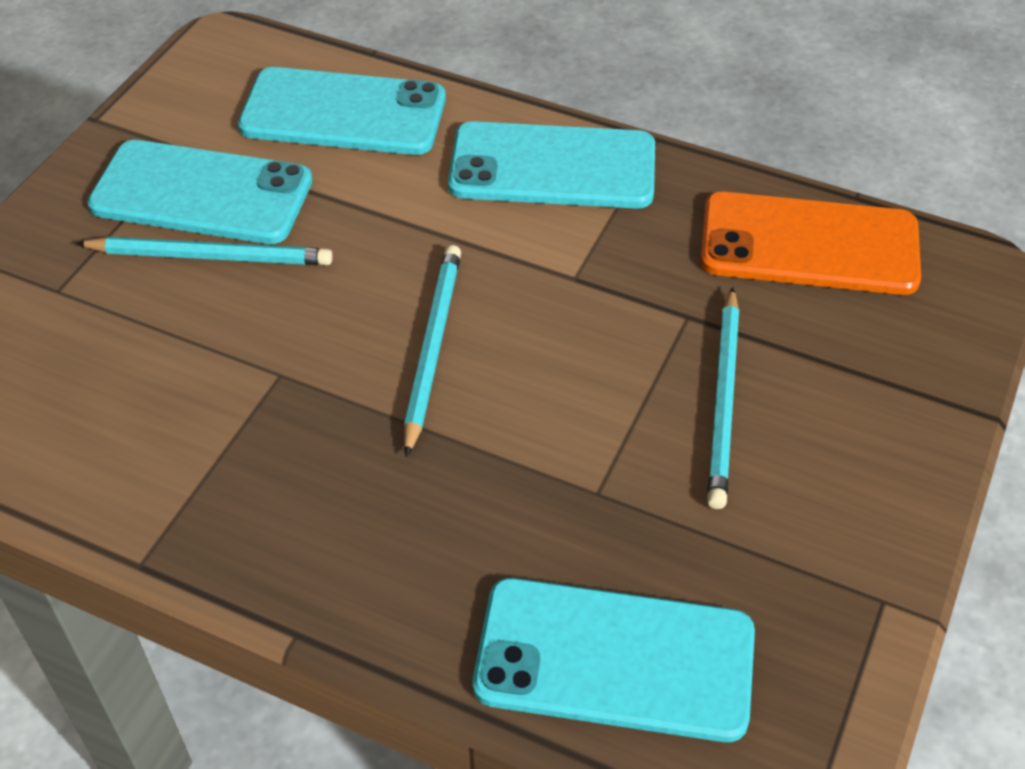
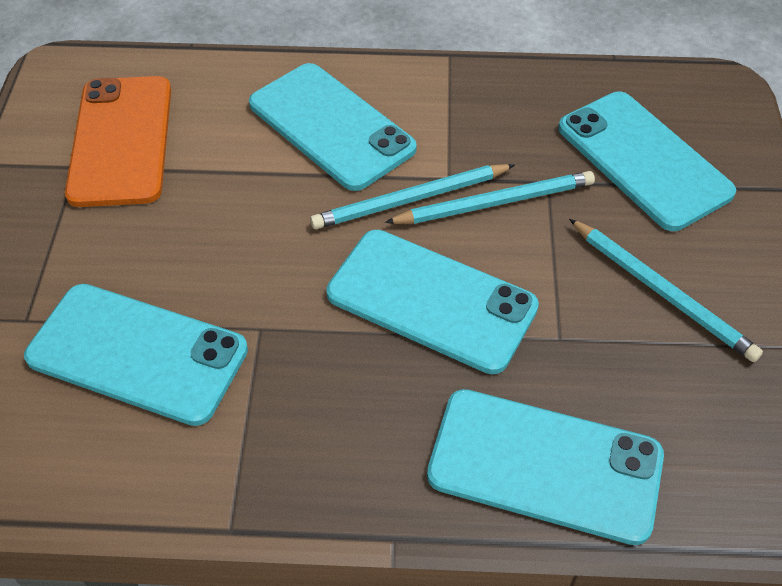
turquoise phone: [87,140,313,244] [238,67,446,155] [448,121,655,209] [473,578,755,742] = 4 -> [24,284,248,426] [249,63,417,191] [326,230,539,374] [427,389,664,545] [558,92,736,231] = 5

